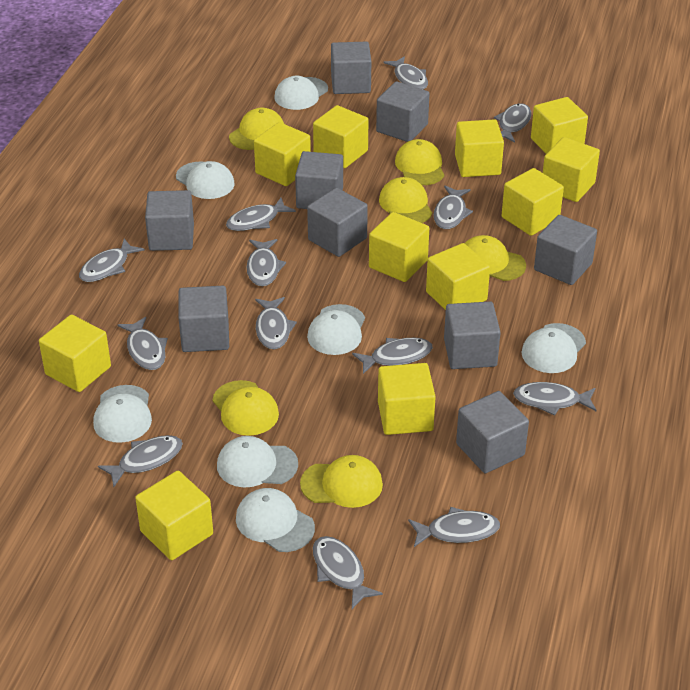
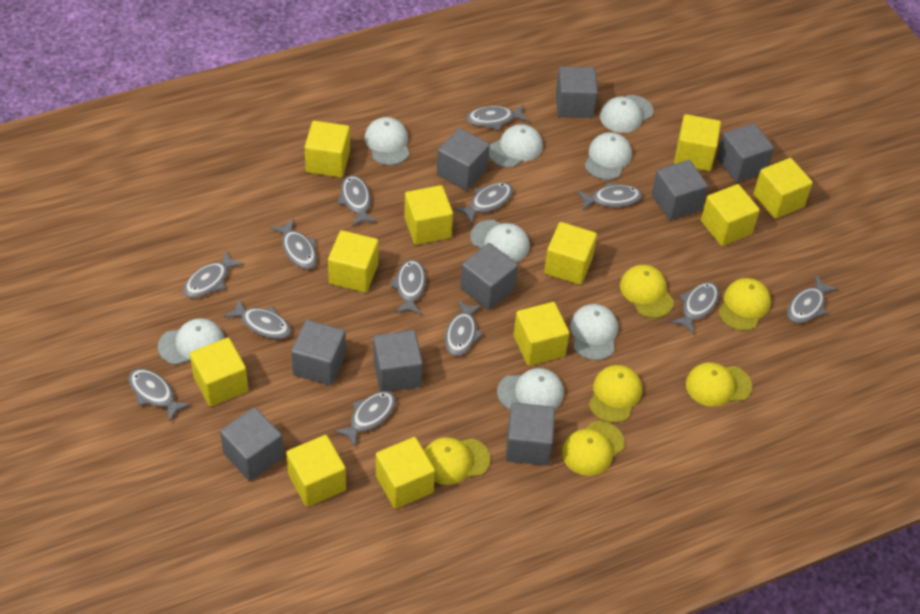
white cap: [93,385,152,443] [176,161,235,199] [217,436,298,487] [236,488,315,552] [274,76,328,110] [307,304,365,355] [522,323,586,373] = 7 -> [158,318,225,365] [365,117,409,165] [470,220,530,262] [489,124,543,168] [497,368,564,410] [570,304,618,360] [585,132,632,180] [600,95,653,133] = 8

